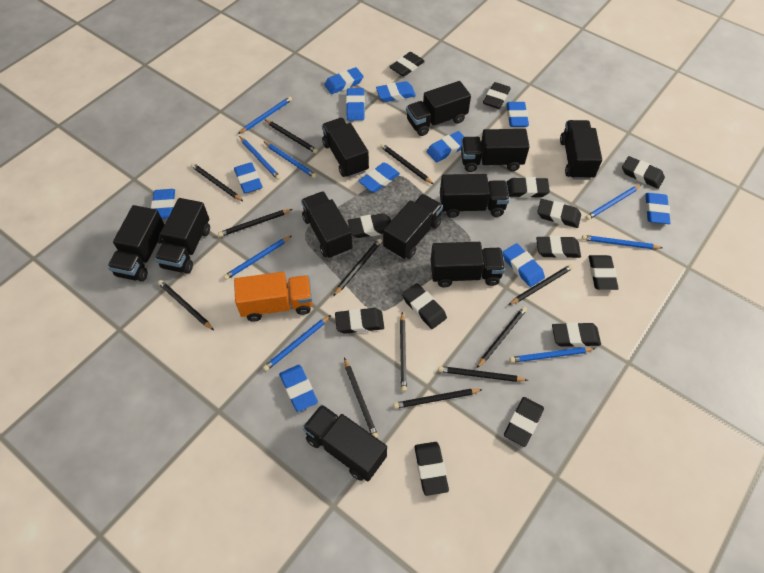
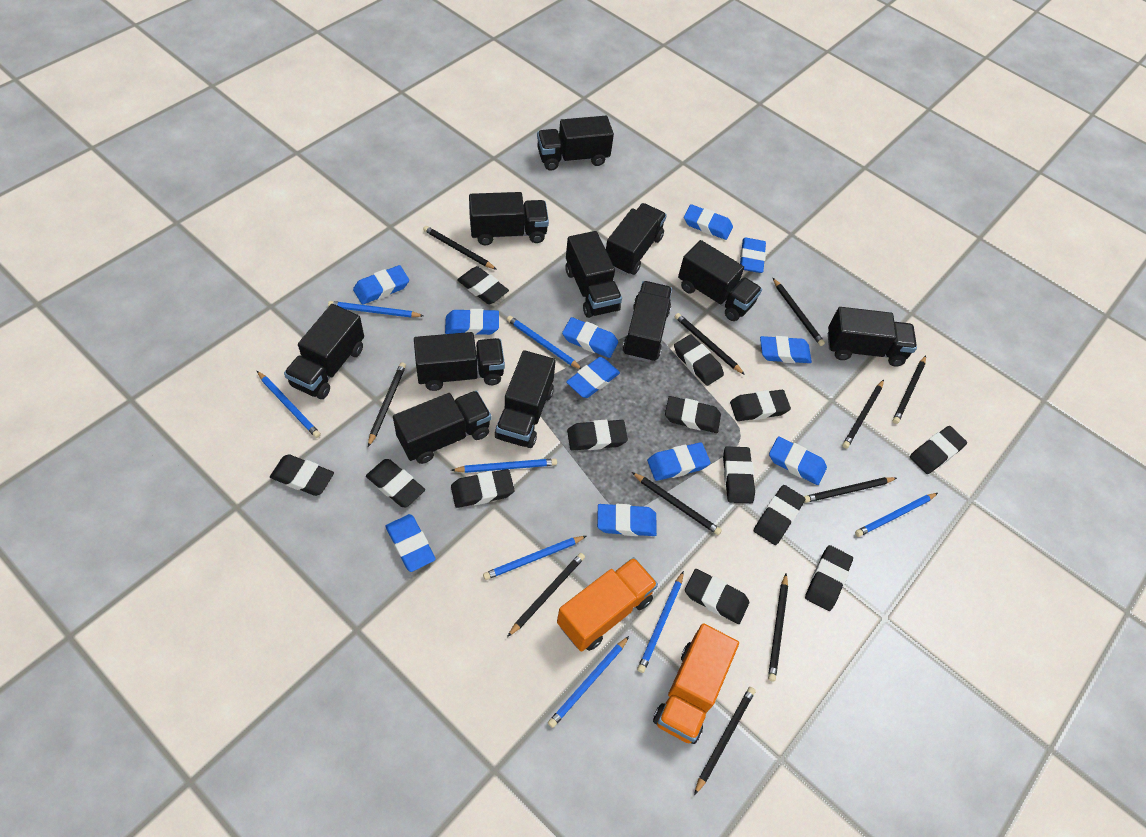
black pencil: [158,280,214,330] [191,163,243,201] [218,209,292,237] [264,119,318,153] [333,239,382,296] [344,358,378,438] [380,143,434,184] [393,389,483,409] [400,312,407,392] [438,366,528,382] [477,306,527,368] [509,264,573,305] = 12 -> [368,362,406,447] [423,226,497,270] [507,553,585,637] [632,472,722,535] [675,313,745,375] [694,687,756,795] [768,573,788,682] [773,278,825,346] [804,477,897,503] [842,380,884,448] [893,355,926,424] = 11
orange truck: [234,272,312,321] = 1 -> [557,557,658,652] [653,623,739,744] = 2

